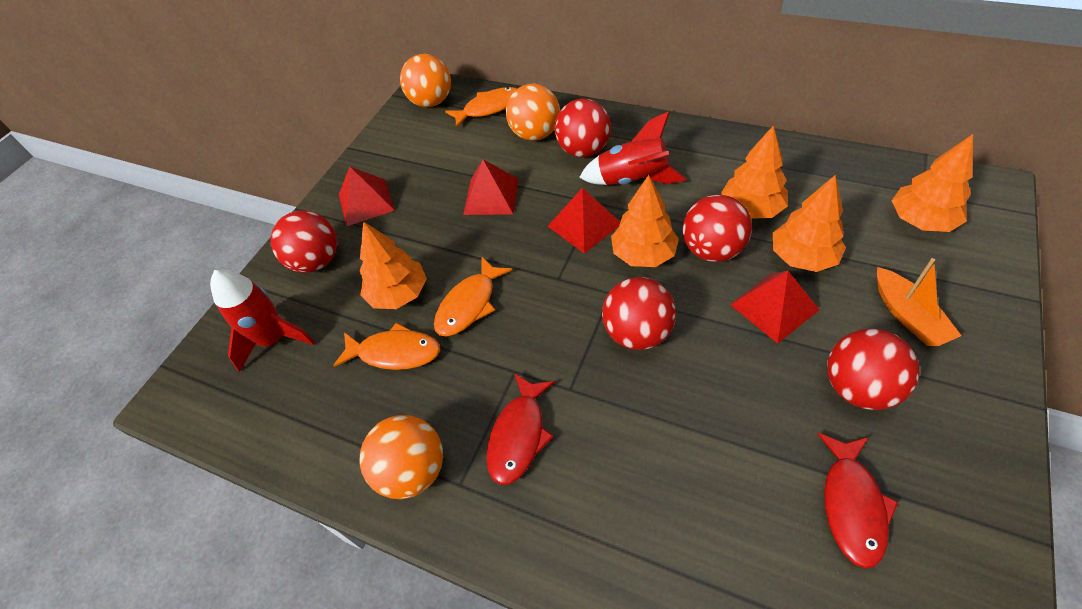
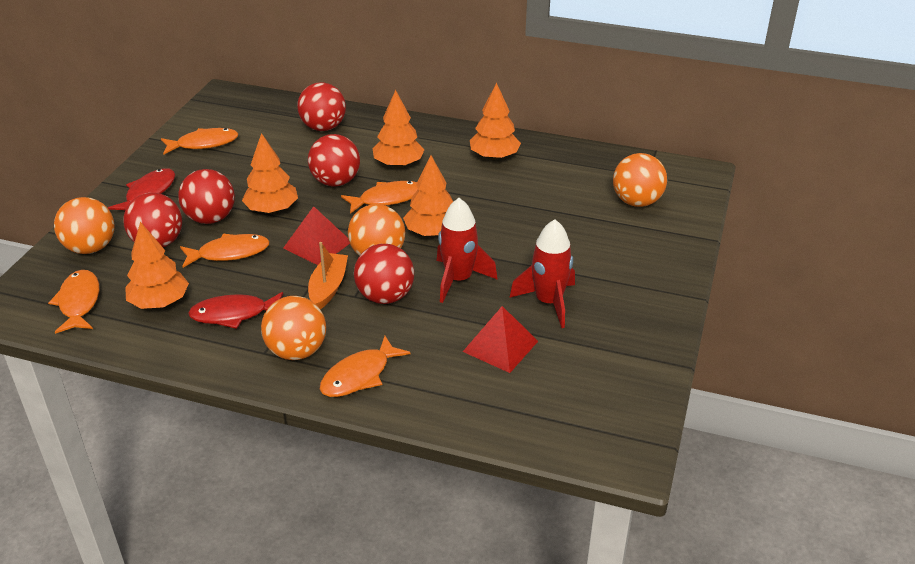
orange ball: [359,415,443,499] [400,54,451,107] [506,84,560,141] = 3 -> [54,197,115,254] [261,296,326,360] [348,204,405,256] [613,153,667,207] = 4
orange fish: [333,322,440,370] [434,257,512,336] [445,87,517,128] = 3 -> [48,270,99,334] [161,128,238,154] [180,234,270,268] [320,336,411,397] [341,181,418,214] = 5
red pyramid: [339,167,395,226] [463,160,518,215] [548,188,620,254] [730,271,820,343] = 4 -> [283,206,350,265] [463,306,538,373] = 2

